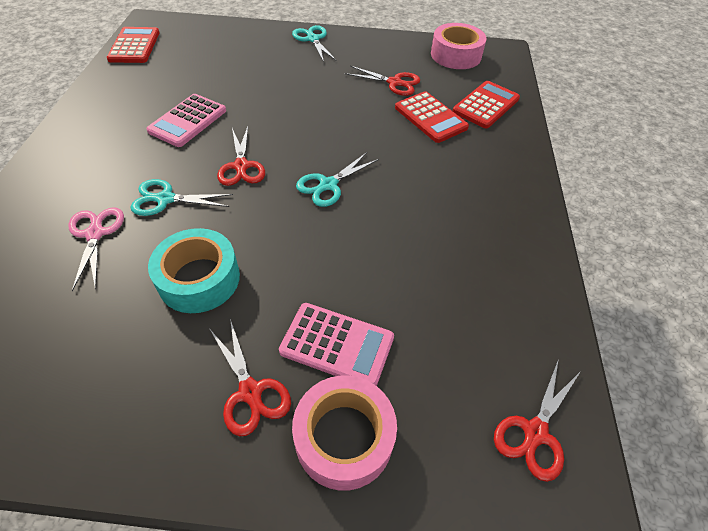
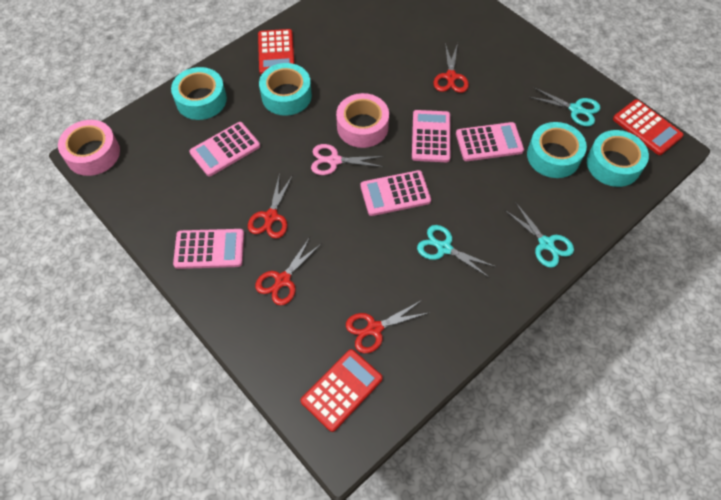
pink calculator: [146,94,226,147] [279,303,394,386] = 2 -> [173,229,244,269] [189,122,260,176] [360,170,431,216] [412,110,450,162] [456,122,524,161] = 5
turquoise tape: [148,228,240,313] = 1 -> [171,67,227,120] [259,63,312,116] [527,122,587,178] [587,130,649,187] = 4

